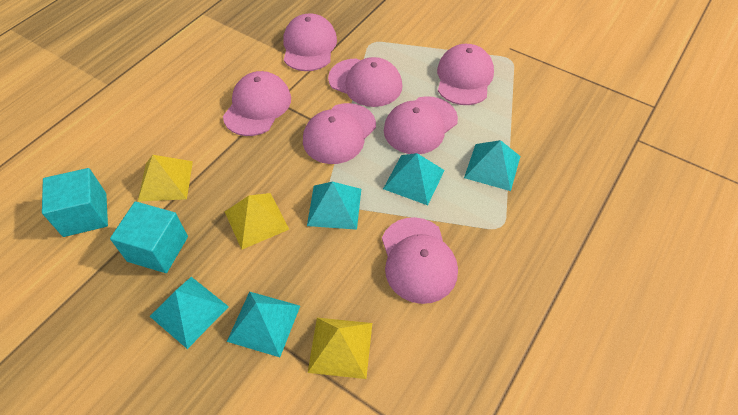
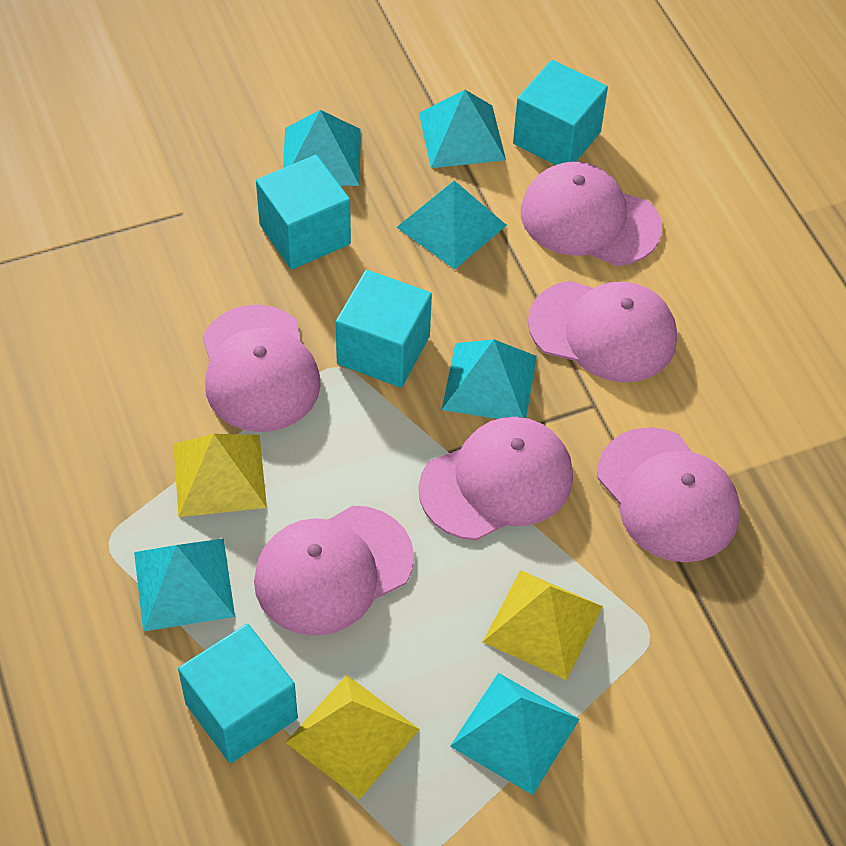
pink cap: [223,71,291,136] [284,13,337,71] [303,103,376,164] [328,57,402,107] [382,217,458,304] [384,96,458,154] [437,44,494,105] = 7 -> [203,305,321,432] [254,506,414,636] [418,417,573,540] [521,162,662,266] [528,281,677,382] [598,427,740,562] = 6
turquoise cube: [42,168,108,237] [110,201,188,273] = 2 -> [178,624,298,763] [256,155,351,269] [336,270,432,387] [513,60,608,165] = 4
turquoise pyramid: [150,277,229,349] [227,291,300,357] [307,182,361,230] [383,153,445,205] [464,140,520,191] = 5 -> [134,539,235,631] [283,110,361,186] [396,181,507,269] [419,90,506,168] [442,339,537,419] [450,673,580,795] = 6

